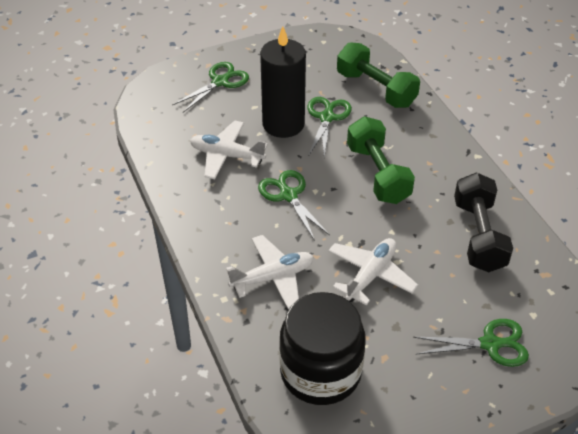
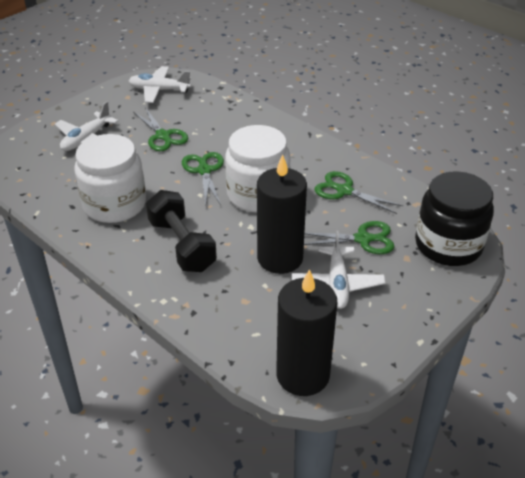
black candle: [260,26,306,138] = 1 -> [257,154,307,274] [276,269,337,396] = 2
green dumbbell: [337,42,420,108] [347,117,415,204] = 2 -> none = 0
white jar: none = 0 -> [74,134,146,223] [225,125,291,213] = 2

